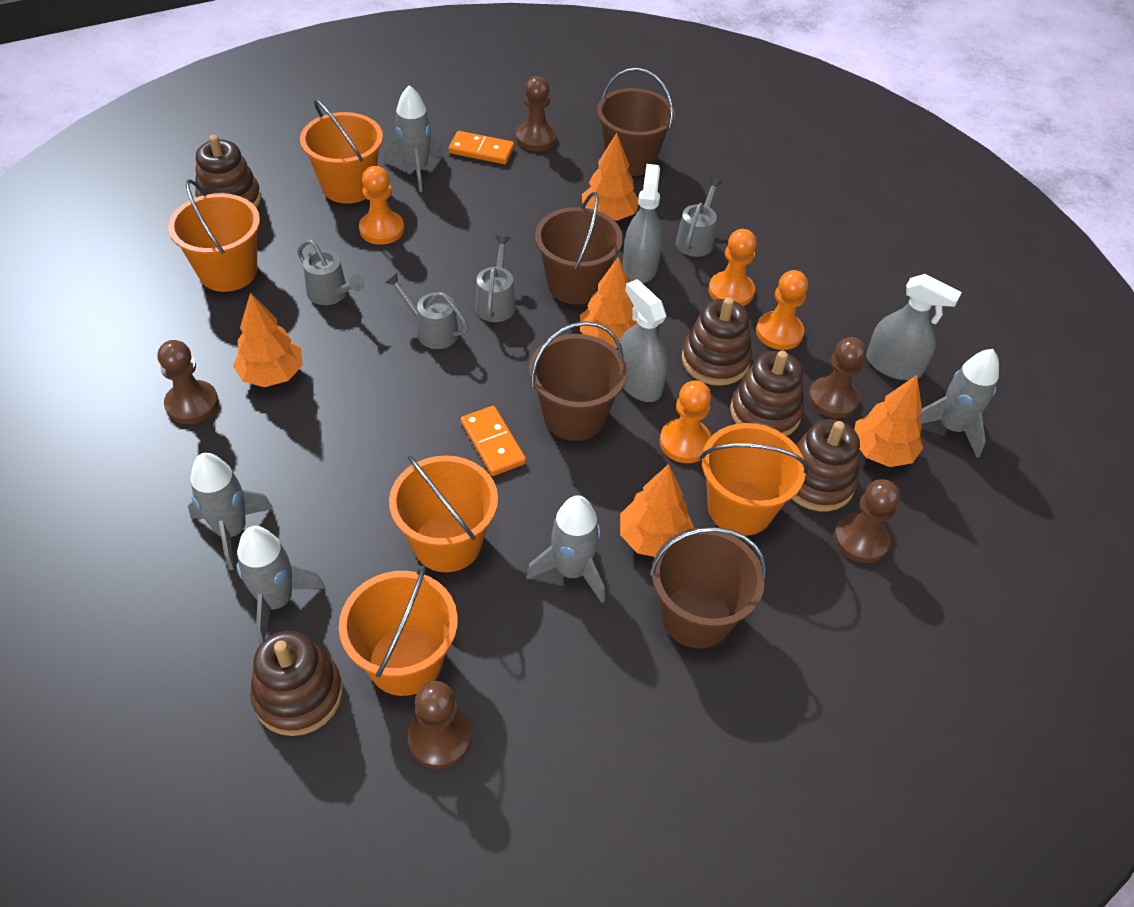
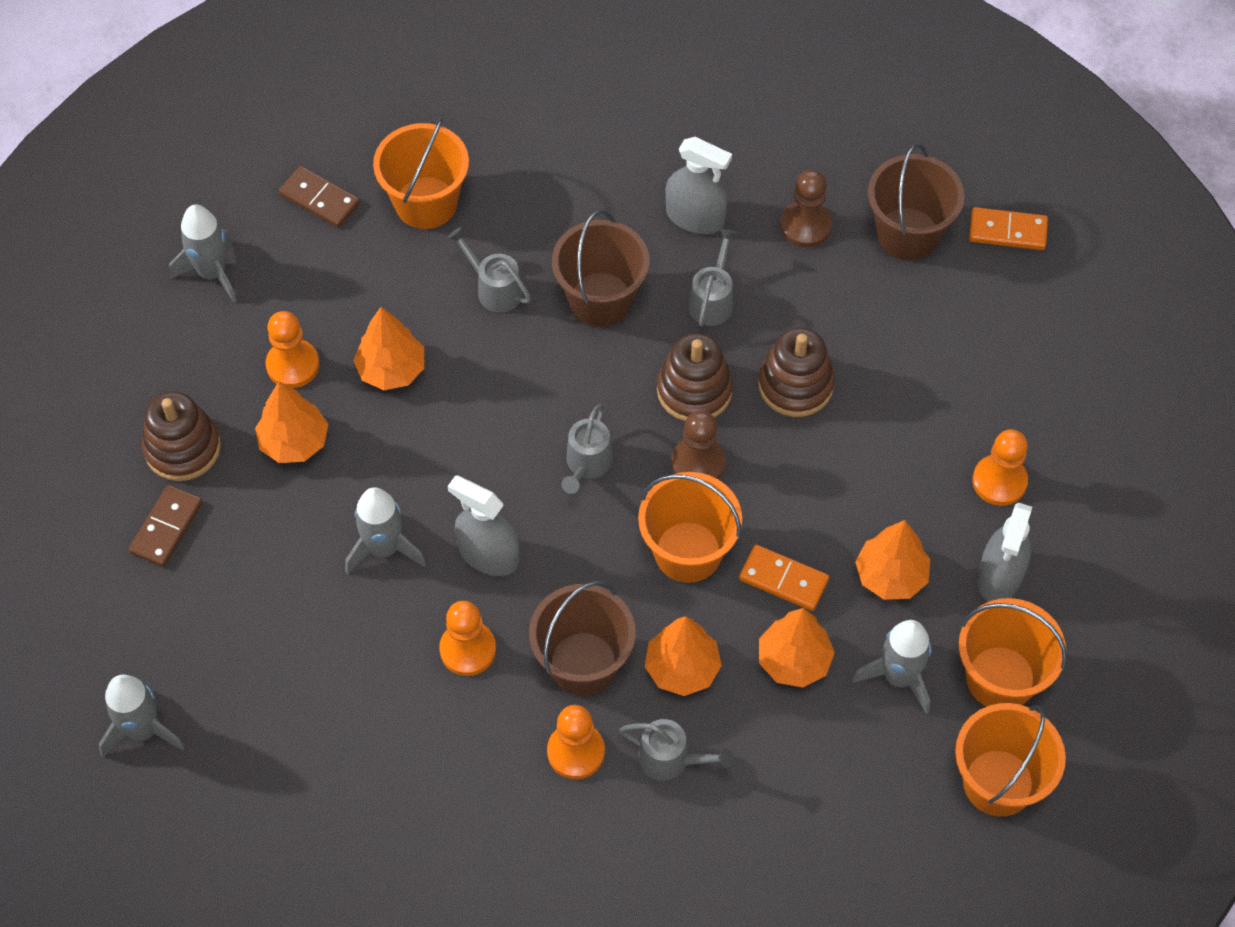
brown bucket: [529,321,627,441] [535,192,623,305] [597,68,675,176] [650,527,767,649] = 4 -> [529,581,636,696] [552,210,650,327] [868,143,964,260] = 3
brown domino: none = 0 -> [129,485,203,567] [279,166,360,228] = 2
brown pawn: [158,340,219,424] [407,681,472,769] [516,76,557,151] [808,337,866,418] [834,479,900,563] = 5 -> [671,411,726,480] [780,170,832,247] = 2
brown stacking toy: [195,135,261,208] [250,631,343,736] [682,297,752,386] [730,351,804,436] [792,419,860,511] = 5 -> [142,391,221,481] [657,333,733,421] [758,328,835,417] = 3
grey rocket: [188,453,273,570] [237,526,325,644] [384,85,444,192] [526,495,605,603] [919,349,999,458] = 5 -> [99,675,185,757] [169,204,237,303] [345,487,426,574] [852,620,932,714] = 4
orange bucket: [168,179,260,292] [300,99,383,204] [339,565,458,696] [389,455,498,572] [700,423,809,536] = 5 -> [373,117,469,229] [638,472,742,583] [955,703,1066,817] [958,598,1067,707] = 4

